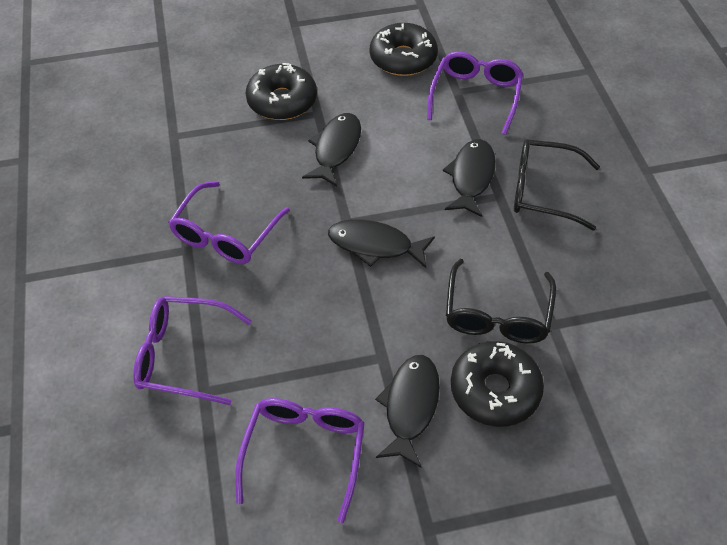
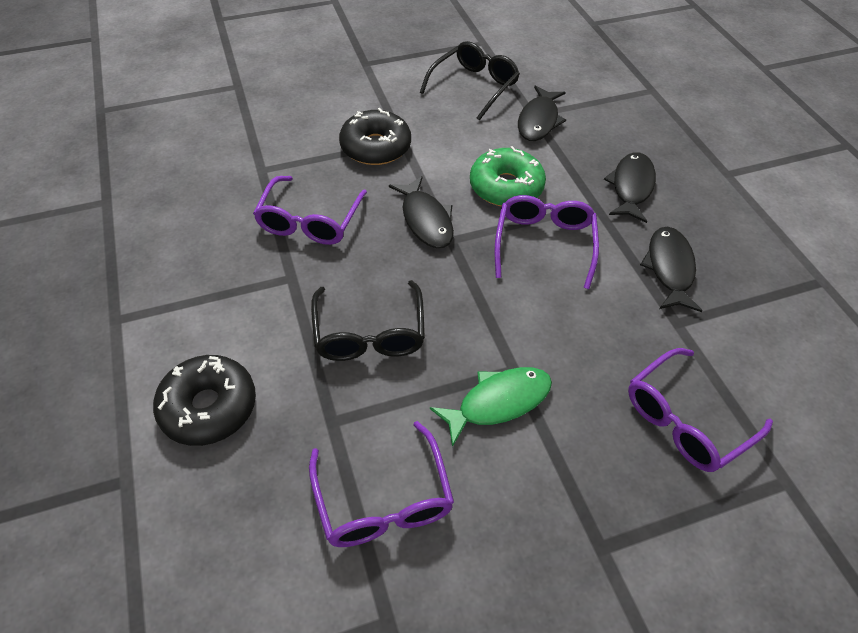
black donut: [246,63,317,120] [370,23,438,76] [451,341,544,427] = 3 -> [153,355,256,446] [339,108,411,165] = 2
green donut: none = 0 -> [470,146,546,207] = 1
green fish: none = 0 -> [430,367,552,447] = 1

